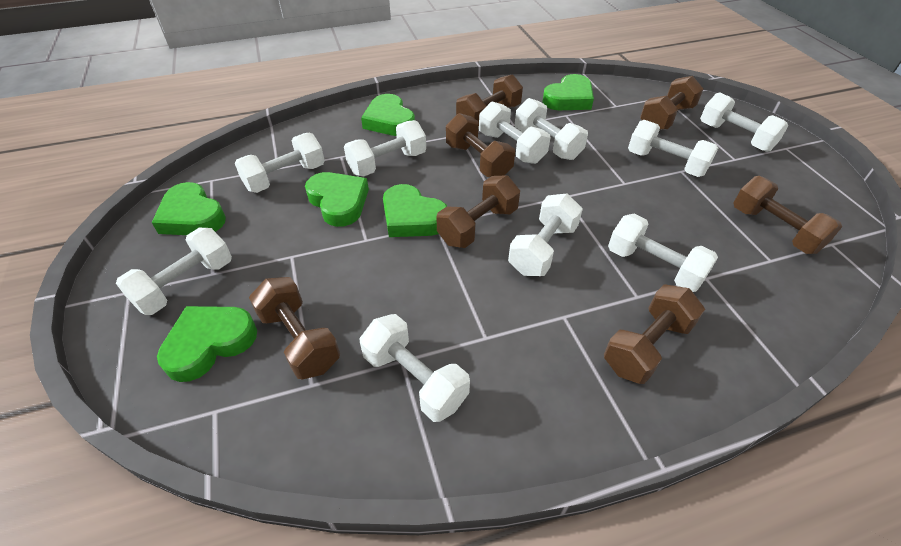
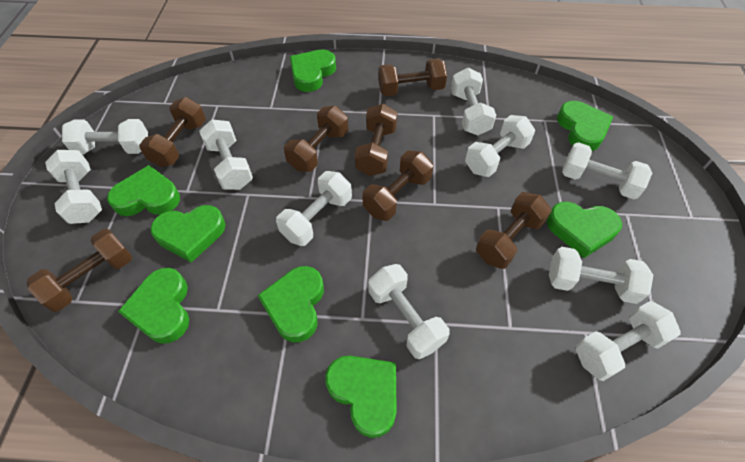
green heart: [152,182,226,235] [157,306,257,382] [305,172,369,227] [361,94,415,136] [383,184,447,237] [542,74,594,110] = 6 -> [107,165,180,216] [118,268,189,344] [150,205,226,263] [258,266,324,343] [290,49,336,92] [325,356,397,438] [547,202,622,258] [557,101,613,151] = 8

